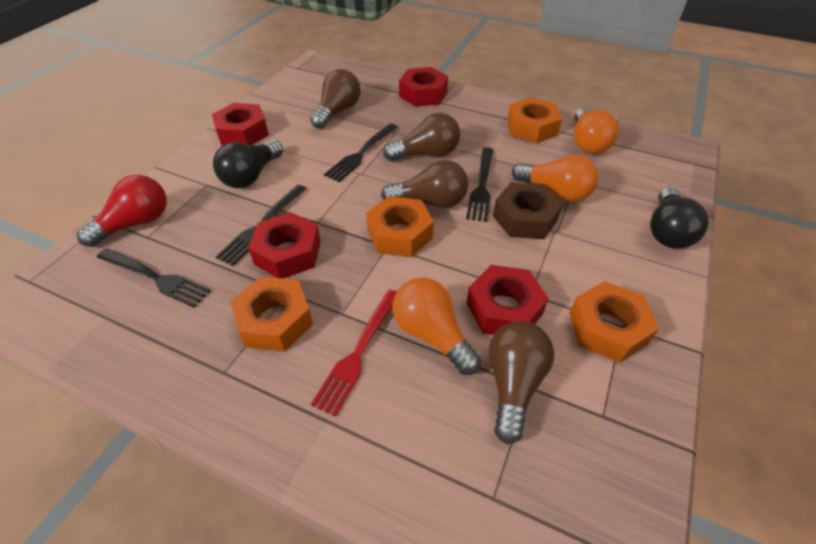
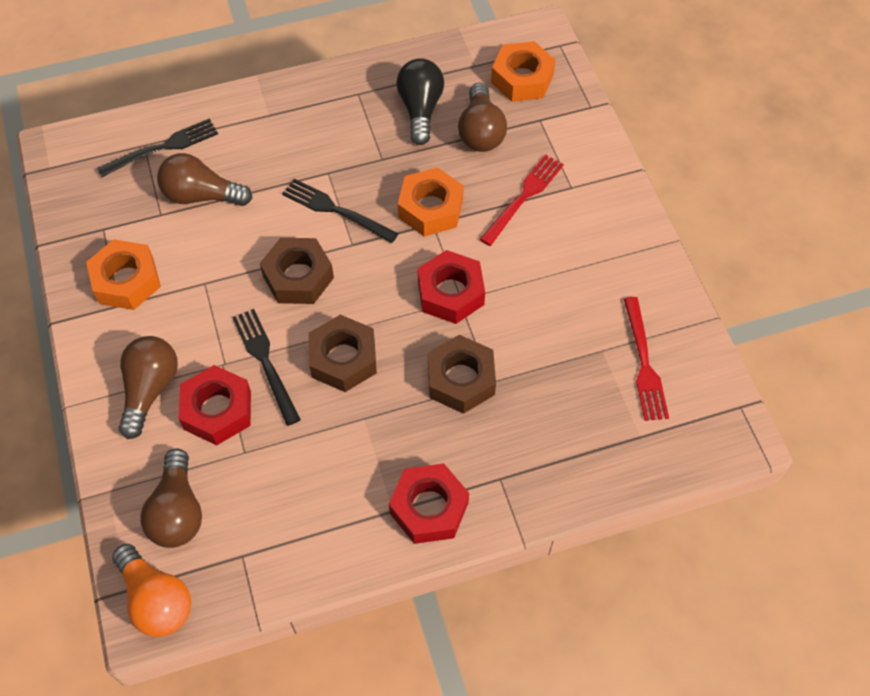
black fork: [97,248,210,308] [215,185,306,266] [324,123,398,182] [466,147,493,222] = 4 -> [97,118,218,177] [232,309,301,426] [282,178,399,243] = 3
black light bulb: [213,140,283,188] [650,187,709,249] = 2 -> [396,58,444,145] = 1
brown nut: [493,182,563,239] = 1 -> [260,238,334,304] [309,315,377,392] [428,335,496,414] = 3
orange light bulb: [393,278,481,375] [512,154,599,202] [574,108,619,154] = 3 -> [112,544,191,637] = 1
orange nut: [231,277,313,352] [366,196,434,257] [507,97,562,144] [569,281,659,363] = 4 -> [86,239,161,310] [398,167,464,237] [491,41,556,102] = 3
red fork: [311,289,397,417] = 1 -> [480,155,564,246] [624,297,669,421] = 2
red light bulb: [77,175,167,247] = 1 -> none = 0
red nut: [212,103,269,145] [248,212,321,279] [399,67,448,107] [466,265,549,335] = 4 -> [178,365,251,445] [389,463,469,544] [418,250,485,324] = 3

